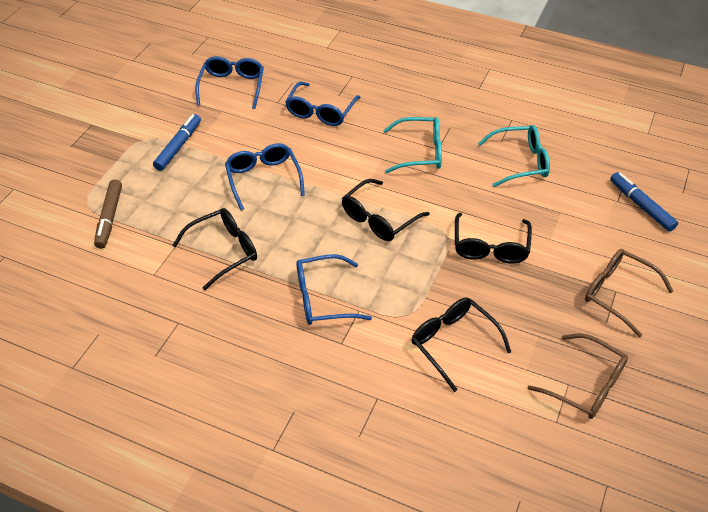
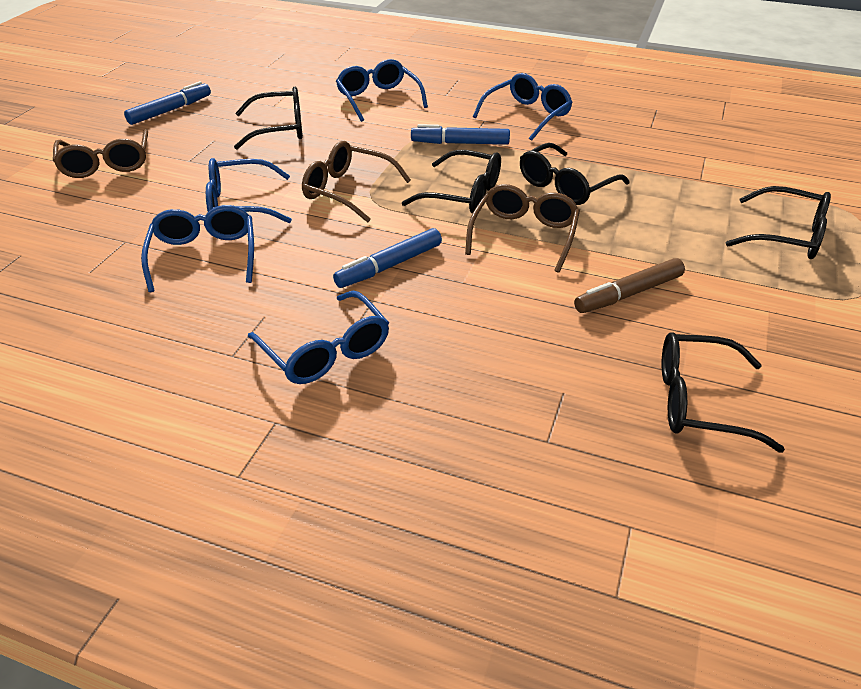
black glasses: [173,208,257,290] [342,179,430,241] [412,298,511,392] [455,213,532,264] = 4 -> [234,87,303,150] [402,150,501,214] [520,143,630,205] [662,332,785,453] [726,186,831,259] = 5
blue glasses: [195,56,264,109] [225,143,305,211] [285,82,361,126] [296,254,372,325] = 4 -> [141,205,254,292] [206,158,292,223] [248,291,389,384] [336,59,428,122] [473,73,573,141] = 5
blue marker: [153,114,201,171] [610,172,678,232] = 2 -> [124,81,211,125] [333,228,442,288] [411,124,510,145] = 3
brown glasses: [528,333,628,419] [585,249,673,337] = 2 -> [53,129,148,178] [302,141,411,223] [465,184,580,273] = 3
turquoise glasses: [383,117,442,173] [478,125,550,187] = 2 -> none = 0

